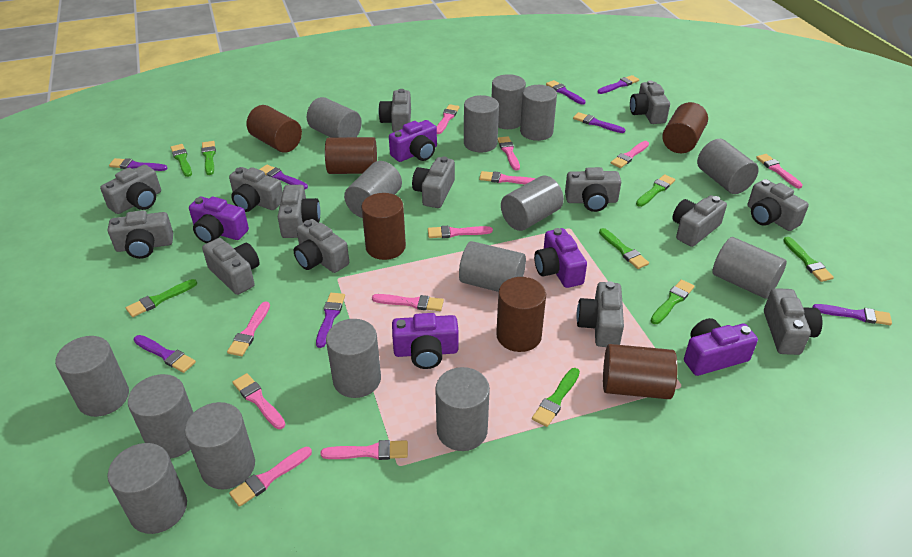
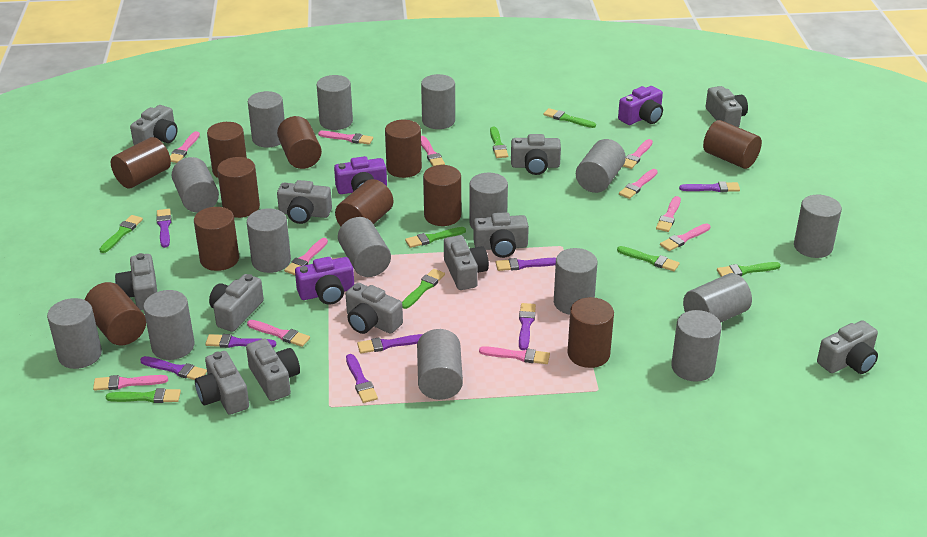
brown cylinder: [247,105,302,153] [325,137,377,174] [361,193,406,260] [496,277,546,352] [603,344,678,399] [662,102,708,153] = 6 -> [85,282,146,345] [111,137,171,188] [194,207,239,271] [207,122,247,178] [217,157,260,218] [277,116,322,169] [335,179,393,226] [385,120,422,178] [423,165,461,226] [568,297,614,368] [703,120,762,169] = 11
grey camera: [100,165,161,214] [108,210,173,259] [202,238,260,295] [229,167,283,212] [278,185,320,238] [294,219,349,273] [379,89,411,132] [412,156,455,208] [565,167,621,212] [577,281,624,347] [630,80,670,124] [672,195,727,247] [748,179,809,231] [764,288,823,355] = 14 -> [115,253,157,310] [130,105,178,145] [195,351,249,415] [209,274,264,332] [246,339,300,401] [277,180,332,224] [346,283,403,334] [444,235,489,290] [473,212,529,258] [511,134,561,175] [706,86,748,127] [817,320,878,374] = 12
purple camera: [189,197,249,243] [389,120,437,162] [392,313,459,369] [534,228,587,288] [684,318,758,376] = 5 -> [295,257,354,305] [334,156,387,194] [618,86,663,125] = 3

